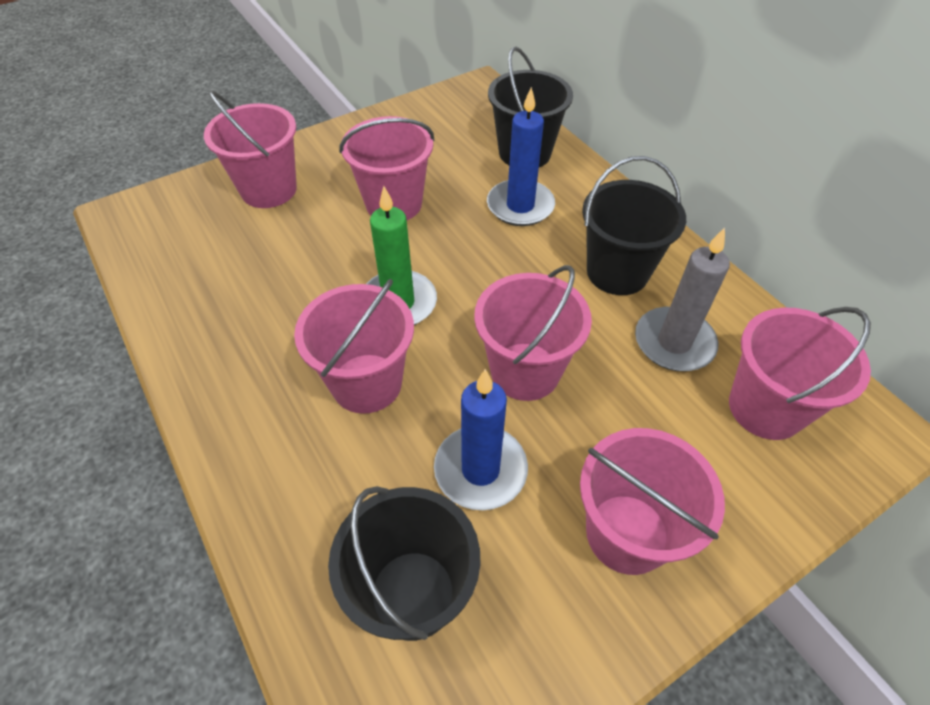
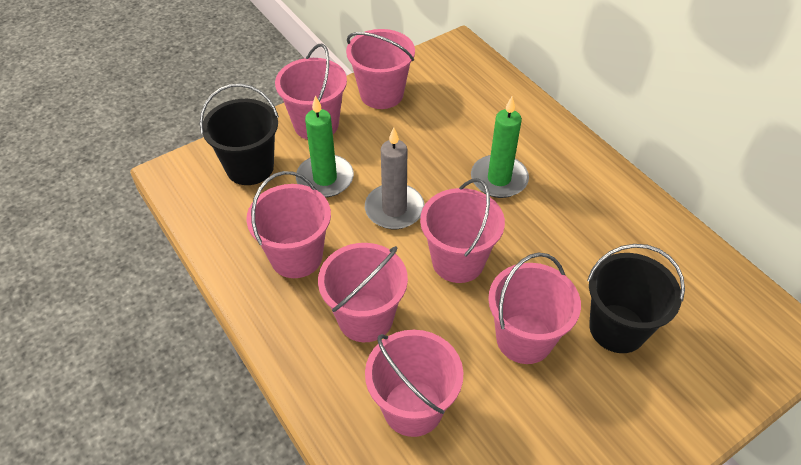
black bucket: [328,486,480,641] [488,47,573,167] [582,156,686,295] = 3 -> [200,83,279,185] [587,244,685,353] = 2
blue candle: [434,369,528,510] [487,87,555,226] = 2 -> none = 0
green candle: [366,186,437,325] = 1 -> [296,95,354,197] [471,96,529,198] = 2
pink bucket: [204,91,297,208] [294,279,414,414] [339,116,434,220] [474,265,592,401] [580,428,725,575] [729,307,871,440] = 6 -> [246,171,331,278] [275,44,347,140] [318,243,408,342] [346,29,415,109] [365,330,463,437] [420,178,505,283] [488,252,581,364] = 7

